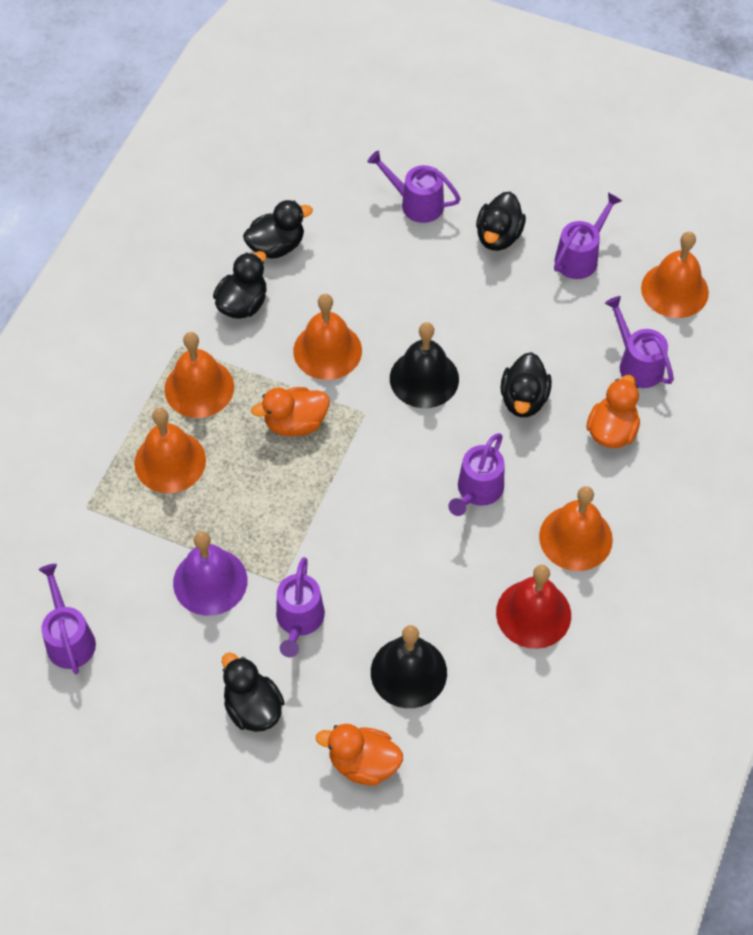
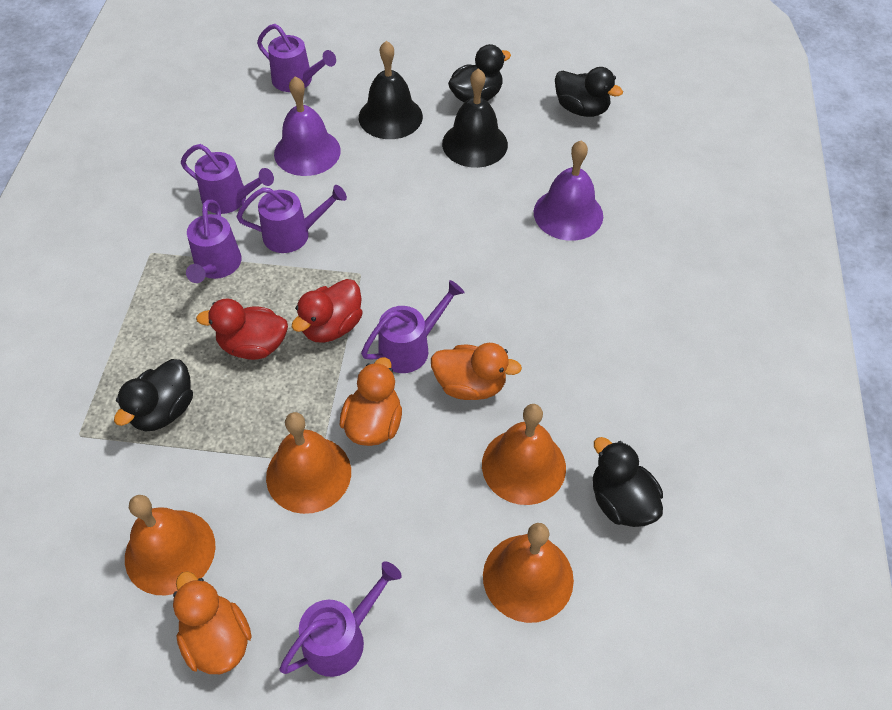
black duck: [213,251,267,319] [222,652,285,732] [243,200,313,259] [476,192,526,251] [500,352,552,417] = 5 -> [114,359,193,431] [448,44,511,103] [555,67,623,117] [593,437,663,527] = 4
orange bell: [134,408,206,493] [164,332,234,418] [293,294,362,380] [539,486,613,571] [641,232,709,318] = 5 -> [125,495,216,595] [266,412,351,514] [482,404,566,505] [483,523,574,623] = 4
purple bell: [173,531,248,616] = 1 -> [274,76,341,176] [534,140,603,241] = 2
red bell: [496,565,571,649] = 1 -> none = 0
red duck: none = 0 -> [196,298,288,360] [292,279,363,343] = 2

